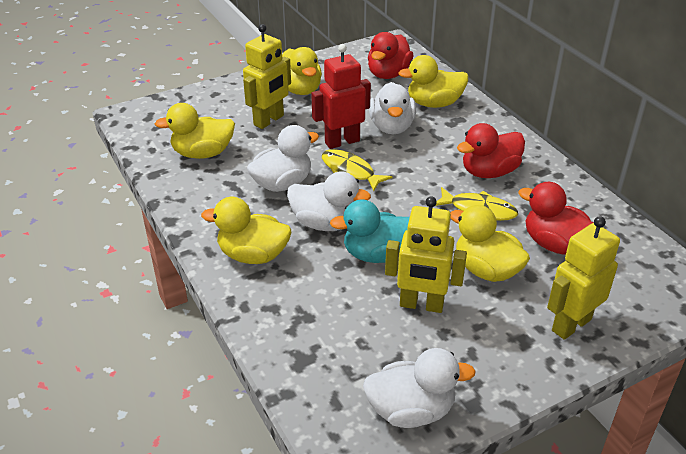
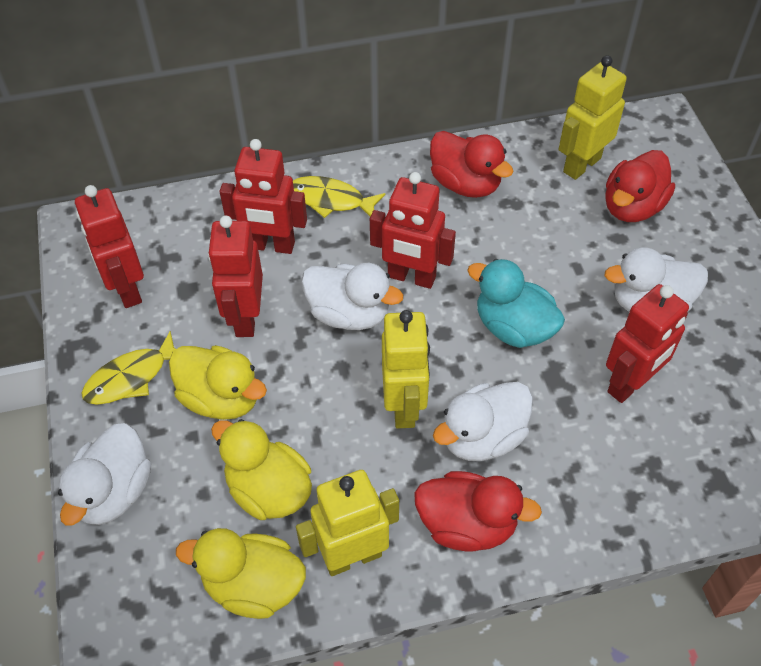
red robot: [311,44,371,149] = 1 -> [75,185,144,308] [208,216,263,337] [220,139,307,254] [370,172,456,289] [606,284,689,403] = 5
yellow duck: [155,103,235,159] [201,197,291,264] [282,47,322,95] [398,55,468,108] [450,205,530,282] = 5 -> [169,345,267,420] [176,528,306,619] [211,419,312,520] = 3

